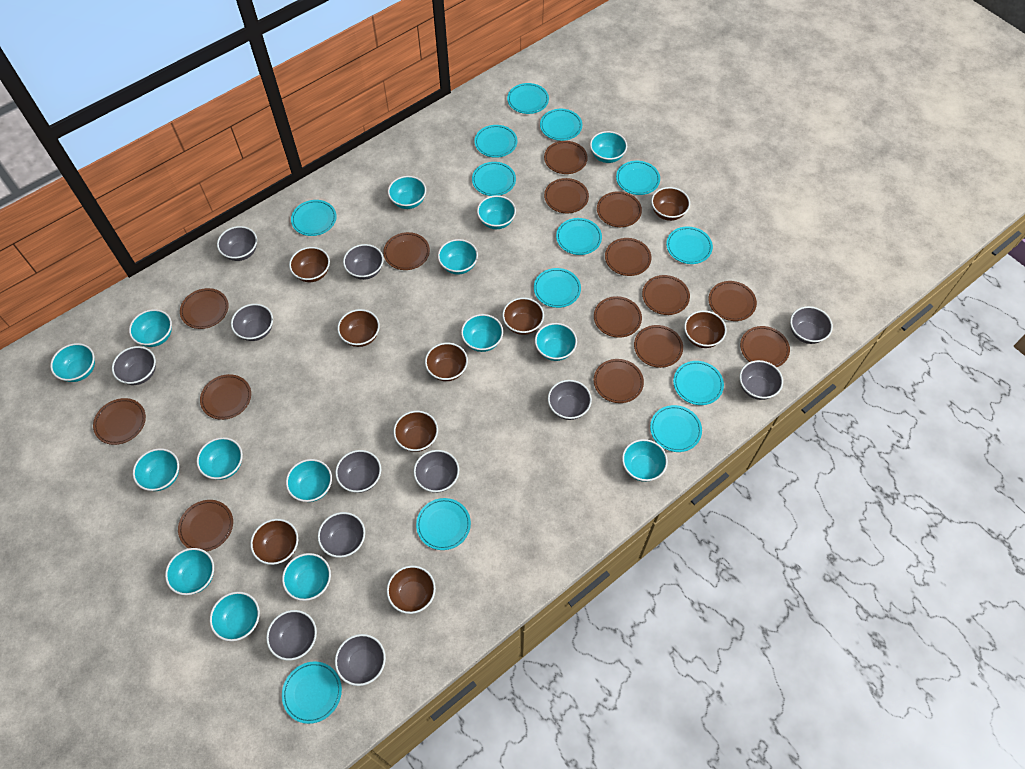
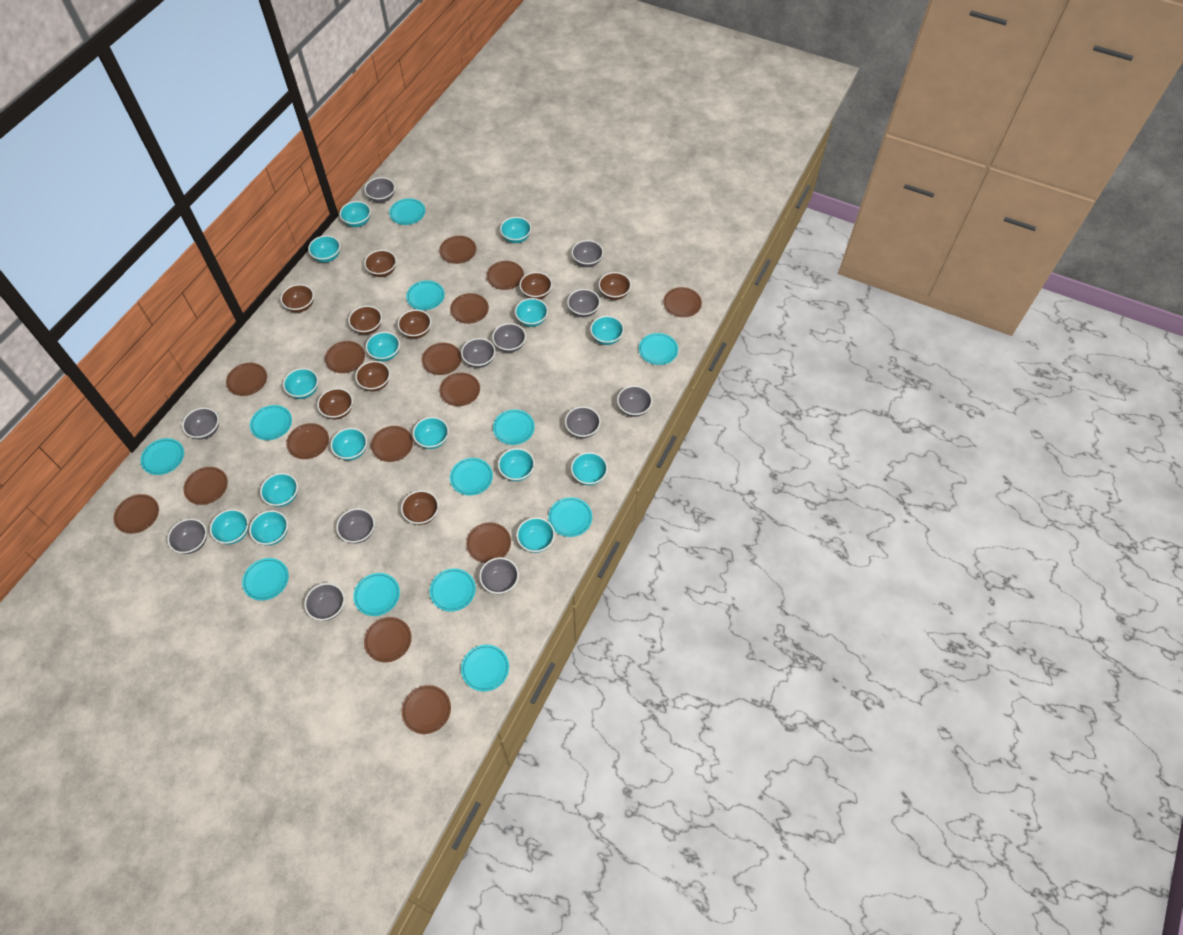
turquoise plate: [282,662,342,724] [291,200,337,236] [416,498,471,550] [472,162,516,196] [474,125,517,158] [507,83,549,114] [534,268,581,308] [540,109,582,141] [556,218,602,255] [616,161,660,195] [650,405,702,452] [666,227,713,264] [673,361,724,405] = 13 -> [140,438,184,475] [242,558,289,601] [250,405,292,440] [353,573,400,616] [389,198,425,225] [406,280,445,310] [430,568,476,612] [450,458,493,495] [461,645,509,692] [493,409,535,445] [548,497,592,537] [639,333,678,365] = 12

